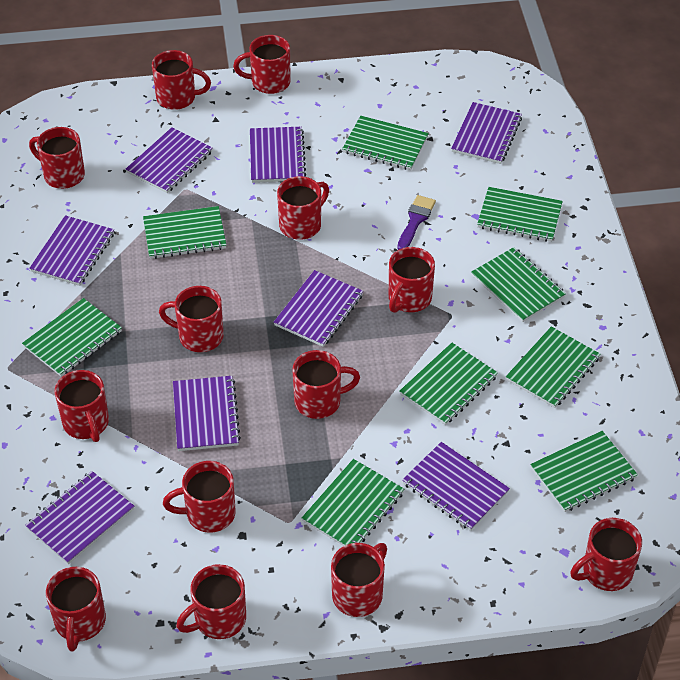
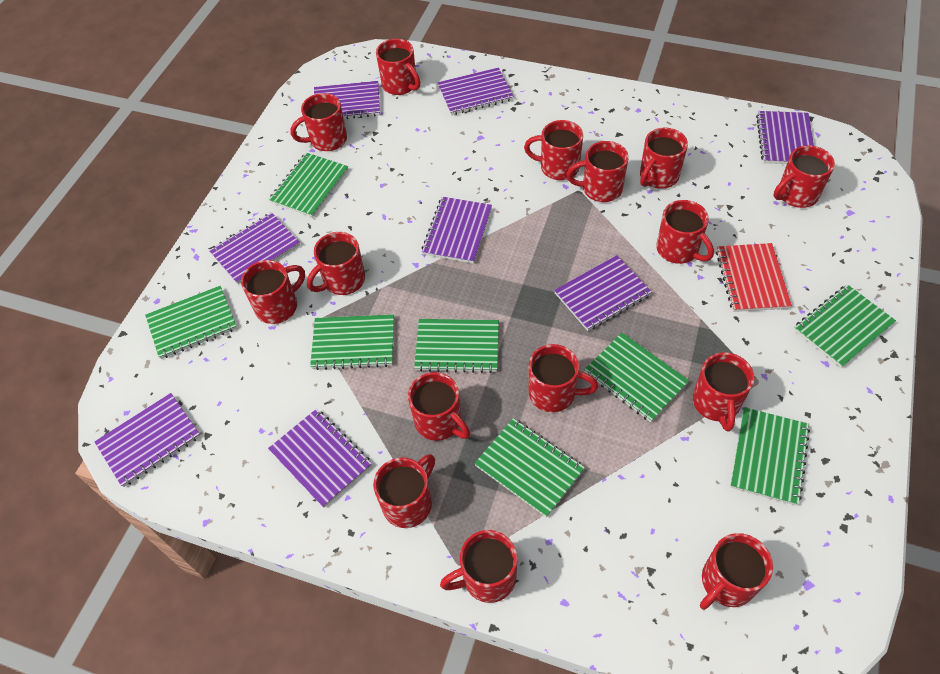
green notebook: [22,298,122,377] [143,206,226,259] [302,459,404,546] [342,116,429,170] [400,343,498,425] [471,247,566,322] [477,187,563,242] [506,326,600,408] [530,431,638,512] = 9 -> [145,286,237,359] [269,153,348,217] [310,314,394,370] [414,319,499,373] [474,418,585,518] [584,333,689,422] [730,407,810,506] [794,284,896,368] = 8
purple brush: [397,195,436,250] = 1 -> none = 0
red mug: [29,127,85,189] [46,567,106,651] [55,370,109,442] [152,50,211,110] [159,286,224,352] [163,461,236,533] [176,564,246,639] [233,35,291,94] [277,176,329,240] [292,350,360,419] [331,543,387,617] [389,247,435,313] [570,518,642,591] = 13 -> [241,260,305,324] [291,93,347,151] [307,232,365,295] [373,454,435,528] [376,39,420,95] [408,372,470,441] [440,530,517,603] [524,120,583,180] [528,344,598,412] [567,141,629,202] [640,128,688,189] [656,200,714,264] [693,352,755,432] [700,533,773,610] [774,145,835,208] = 15
red notebook: none = 0 -> [716,243,792,312] = 1

